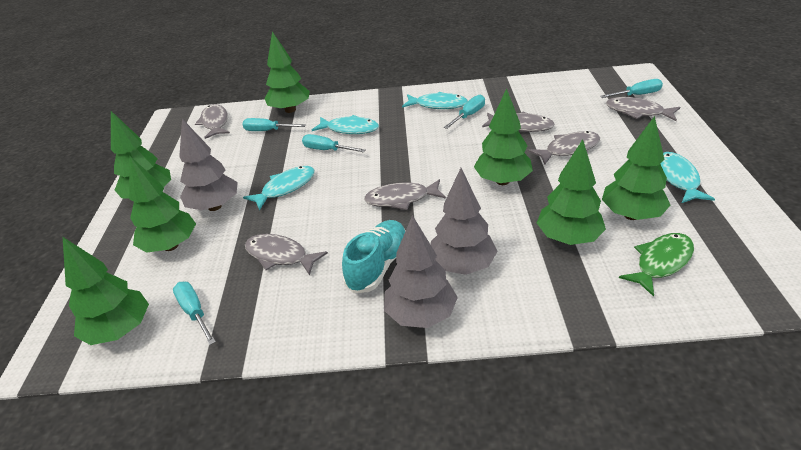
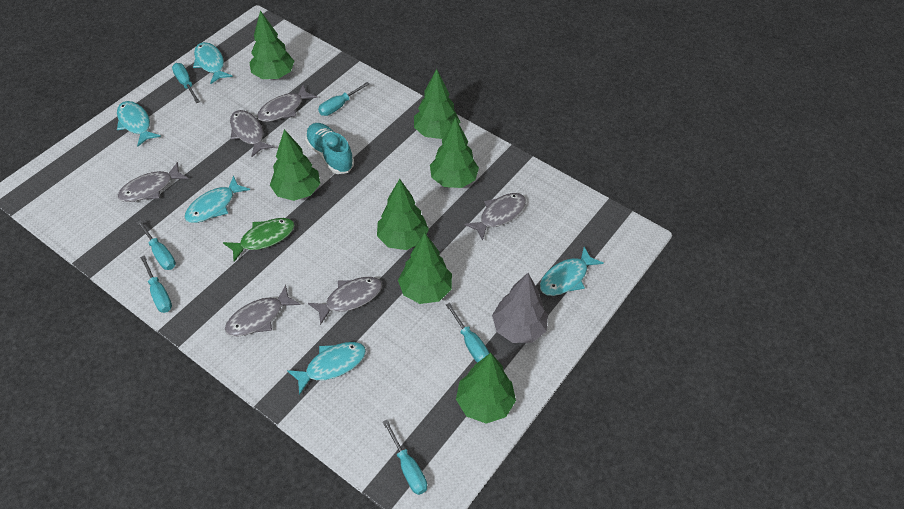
grey tree: [179,119,238,211] [384,215,458,328] [430,168,498,275] = 3 -> [492,273,548,343] = 1
turquoise fish: [243,166,315,211] [312,115,379,134] [402,92,468,109] [661,152,715,203] = 4 -> [117,101,161,147] [184,176,250,223] [193,42,233,84] [287,342,366,395] [540,247,604,296] = 5
turquoise screwdriver: [173,282,216,345] [242,118,306,131] [302,134,365,152] [444,95,485,129] [600,79,663,98] = 5 -> [137,220,176,270] [140,255,172,313] [172,63,200,103] [318,82,369,116] [383,420,427,495] [446,303,489,363] = 6

